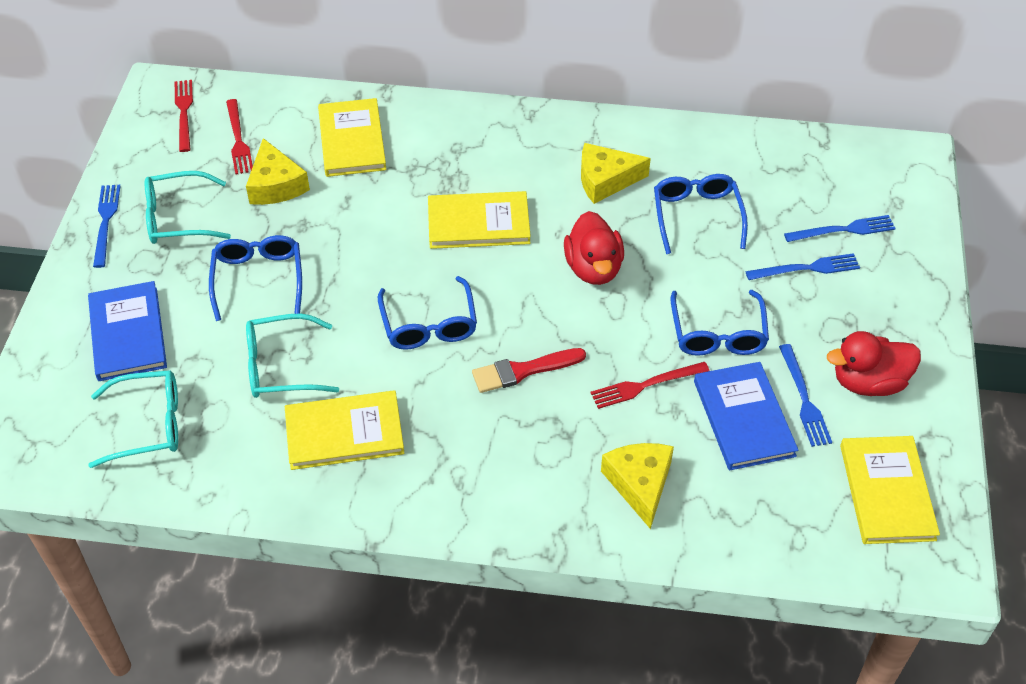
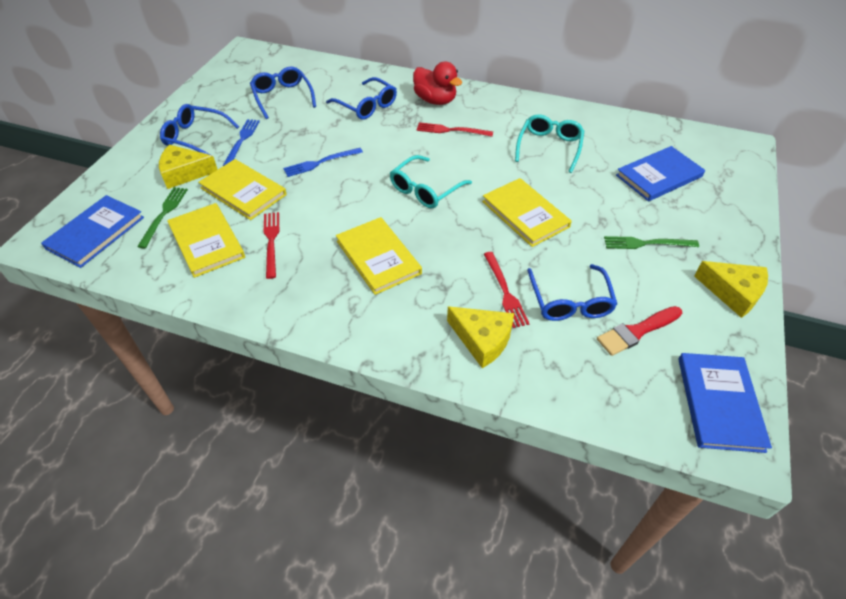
blue book: [88,281,167,381] [694,362,798,470] = 2 -> [41,195,144,268] [616,146,705,201] [678,353,772,453] = 3
blue fork: [93,185,120,268] [746,253,860,280] [779,344,832,447] [784,215,896,242] = 4 -> [223,119,260,166] [283,148,363,177] = 2
green fork: none = 0 -> [137,187,188,248] [604,236,699,249] = 2
red duck: [564,211,624,285] [827,331,921,396] = 2 -> [413,62,462,105] = 1
turquoise glasses: [88,370,178,468] [145,171,231,244] [246,314,339,398] = 3 -> [390,155,472,208] [515,114,584,173] = 2

